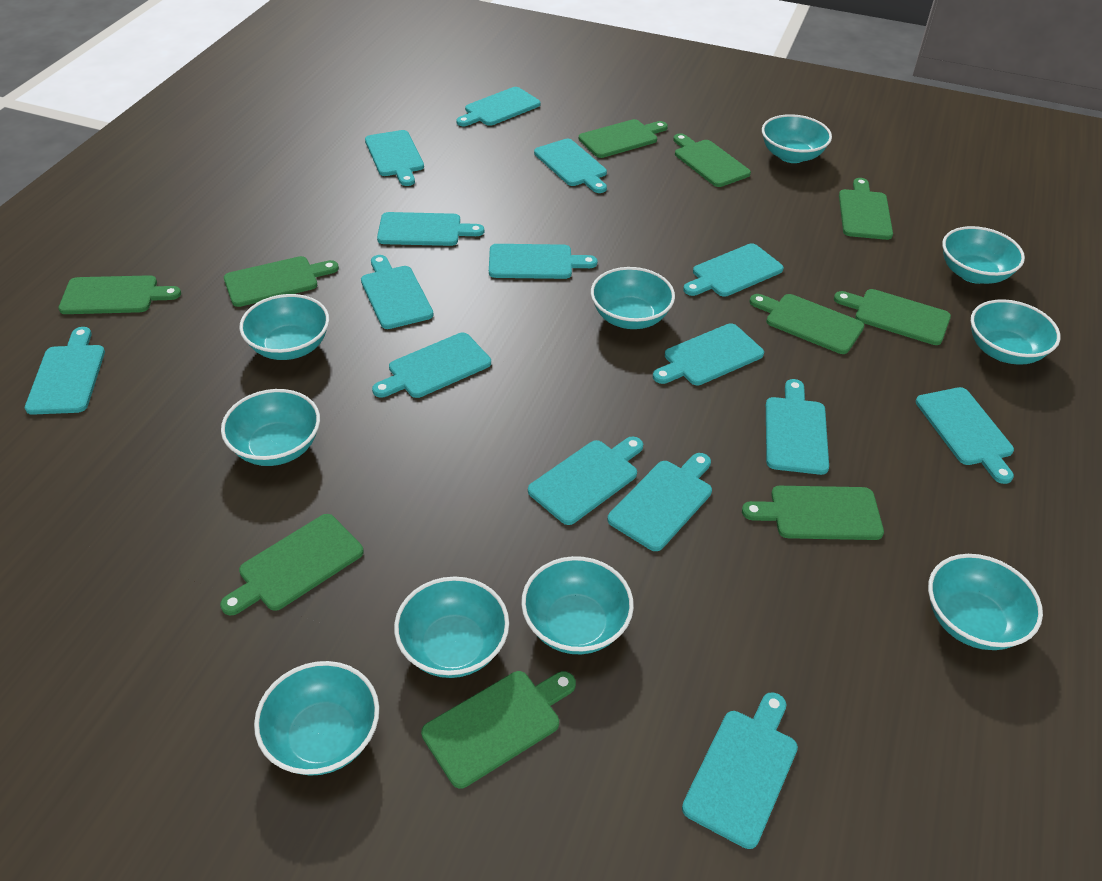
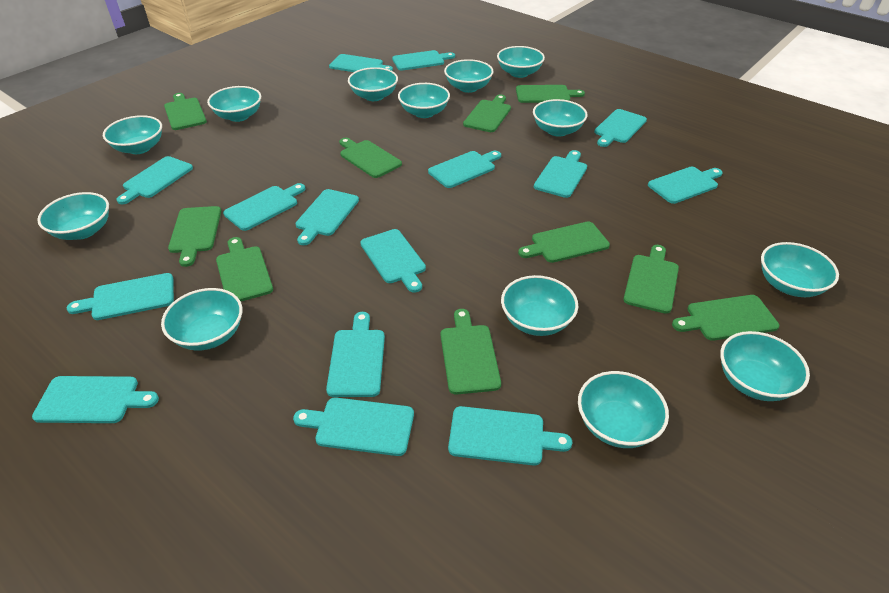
turquoise bowl: [221,389,320,466] [239,294,329,360] [254,661,379,776] [394,576,509,678] [521,556,634,654] [591,267,675,329] [762,114,832,163] [928,554,1043,650] [942,226,1025,284] [971,299,1060,365] = 10 -> [37,192,109,240] [103,115,162,154] [161,288,243,351] [207,86,261,122] [348,67,398,101] [398,83,450,118] [444,59,494,93] [497,46,545,78] [501,275,578,336] [533,99,588,137] [578,371,669,448] [720,331,810,401] [761,242,839,297] = 13

